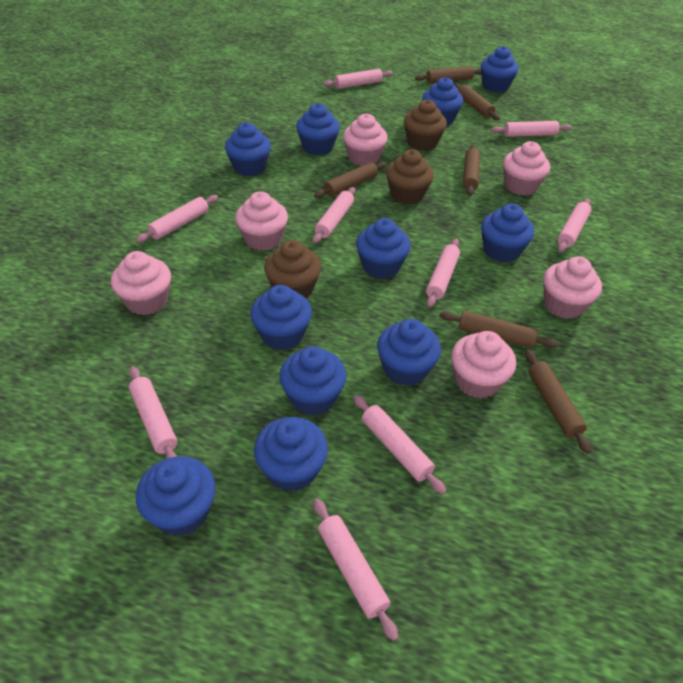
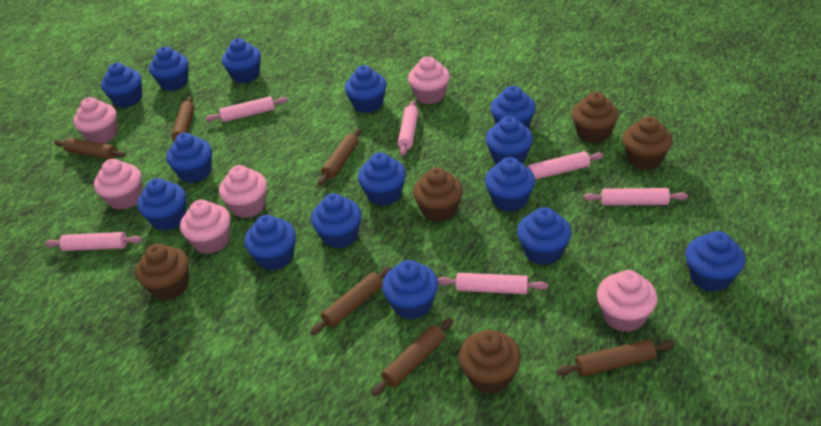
blue cupcake: [136,456,216,536] [225,122,271,176] [250,285,312,350] [254,417,328,492] [280,346,346,416] [296,103,340,155] [356,218,411,279] [377,319,441,386] [422,77,463,126] [481,46,519,93] [481,204,534,263] = 11 -> [101,63,142,108] [137,178,186,231] [149,46,189,91] [166,133,212,183] [222,38,261,83] [244,215,296,271] [311,193,361,249] [345,65,387,113] [358,152,406,206] [382,260,438,319] [485,157,535,212] [486,116,533,164] [491,86,536,128] [517,207,572,265] [685,231,745,292] = 15
brown cupcake: [264,240,321,298] [386,149,434,205] [404,100,447,151] = 3 -> [135,244,189,300] [413,167,463,222] [459,330,521,394] [572,92,619,143] [623,116,672,170] = 5
pink rolling pin: [129,366,178,459] [136,195,218,243] [312,187,356,244] [313,498,399,641] [323,69,393,89] [353,395,446,495] [426,239,460,308] [491,121,572,137] [558,198,591,252] = 9 -> [45,232,142,251] [205,96,288,122] [398,101,419,156] [438,273,548,294] [528,151,604,180] [584,188,688,205] = 6

